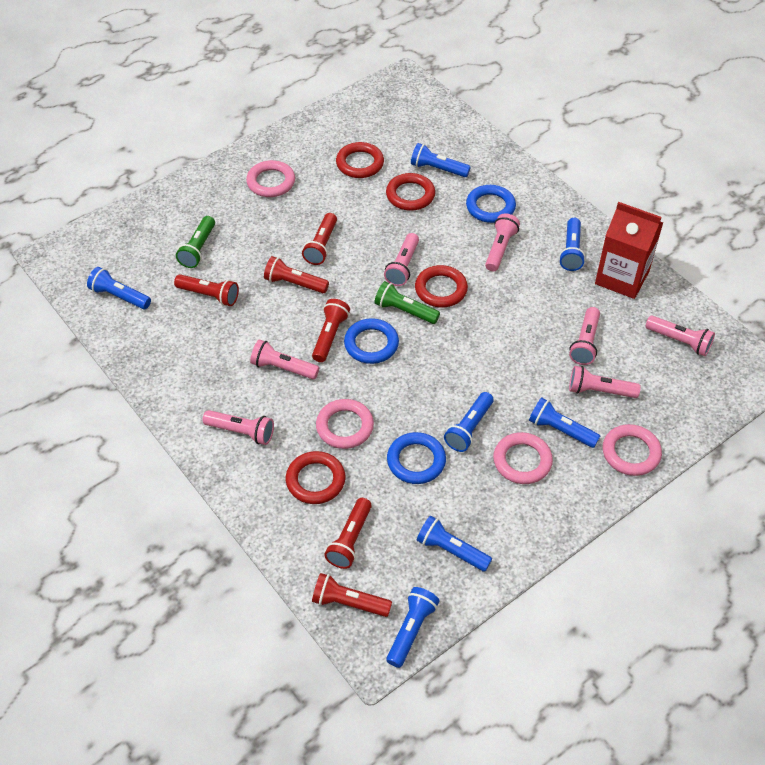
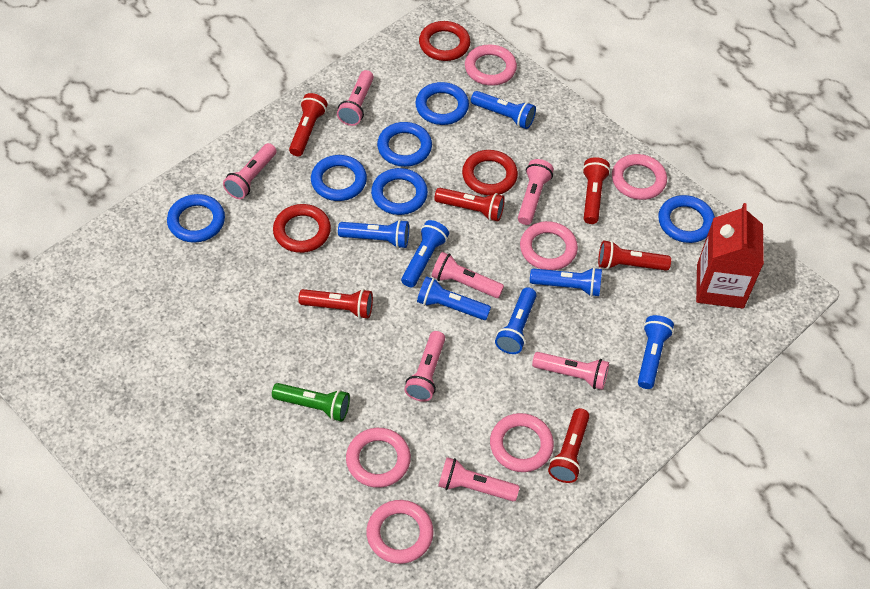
blue ring: [344,318,399,364] [387,432,446,484] [466,185,516,223] = 3 -> [167,194,225,243] [311,155,367,201] [371,168,428,215] [377,122,432,167] [415,82,469,125] [658,195,715,243] = 6
green flashlight: [176,216,215,268] [374,281,440,324] = 2 -> [272,383,350,421] = 1
pink ring: [246,160,295,197] [316,399,374,449] [493,432,553,484] [603,424,662,476] = 4 -> [346,428,411,488] [366,500,434,564] [465,45,517,86] [490,413,554,472] [520,221,578,270] [612,154,667,200] = 6
red ring: [286,451,346,504] [336,142,384,178] [386,173,435,211] [415,265,468,307] = 4 -> [273,204,331,253] [419,21,470,61] [462,150,518,196] = 3

